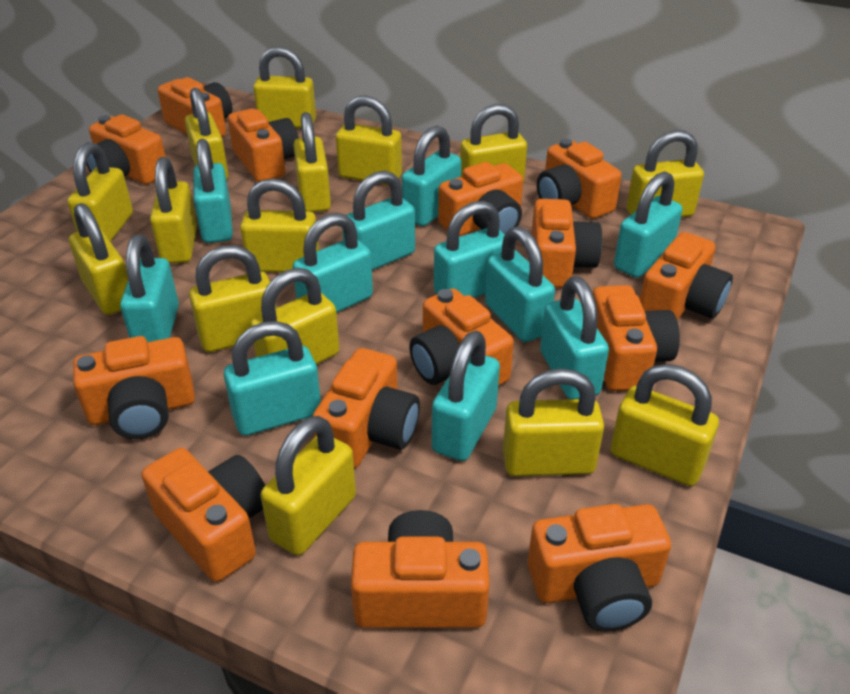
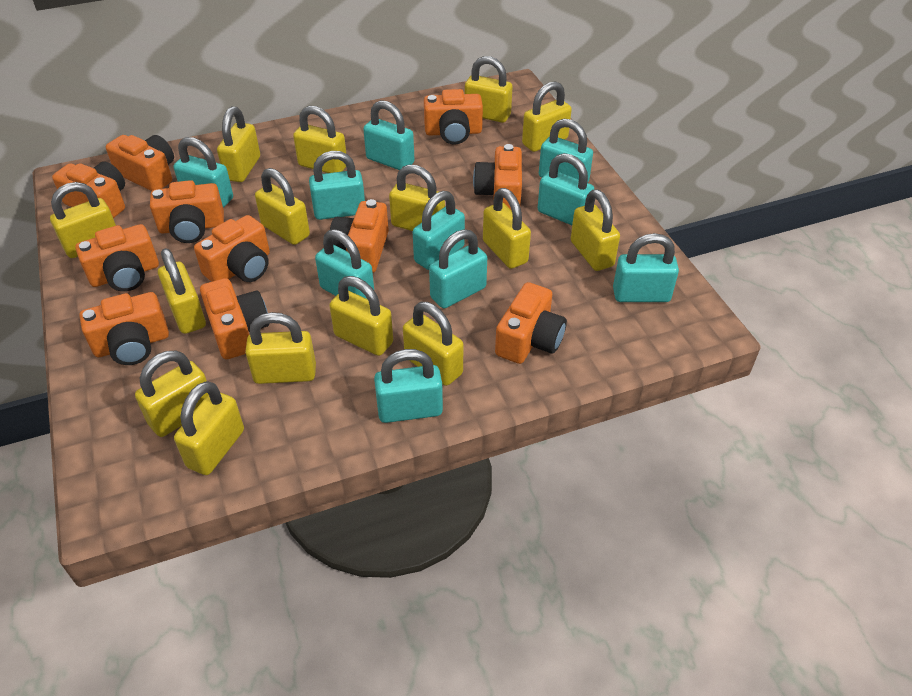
orange camera: [73,336,195,439] [86,114,166,184] [141,448,265,582] [158,77,232,137] [228,109,299,182] [313,348,420,468] [351,510,490,628] [409,288,514,386] [438,162,523,236] [528,504,671,632] [531,199,602,288] [537,139,622,219] [593,285,680,391] [640,232,733,320] = 14 -> [52,162,125,218] [75,224,159,292] [79,292,169,365] [106,135,174,191] [150,180,224,243] [194,215,270,282] [200,278,269,359] [330,199,389,273] [424,89,483,145] [473,144,522,209] [495,282,567,364] = 11
turquoise padlock: [120,235,179,342] [193,139,233,243] [224,321,321,436] [293,213,373,313] [342,171,415,270] [402,126,461,226] [432,331,500,461] [434,201,505,298] [485,226,555,342] [540,276,609,399] [614,171,683,278] = 11 -> [174,137,233,207] [309,151,365,220] [315,229,374,299] [363,100,415,170] [374,349,443,423] [413,191,465,270] [429,229,487,308] [538,153,594,225] [539,119,593,183] [613,233,679,302] = 10

